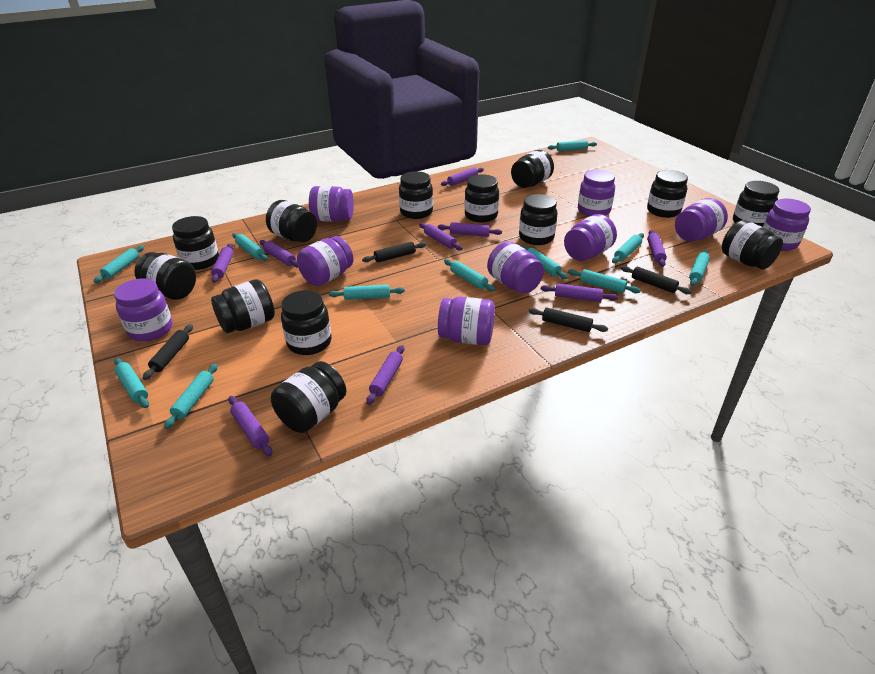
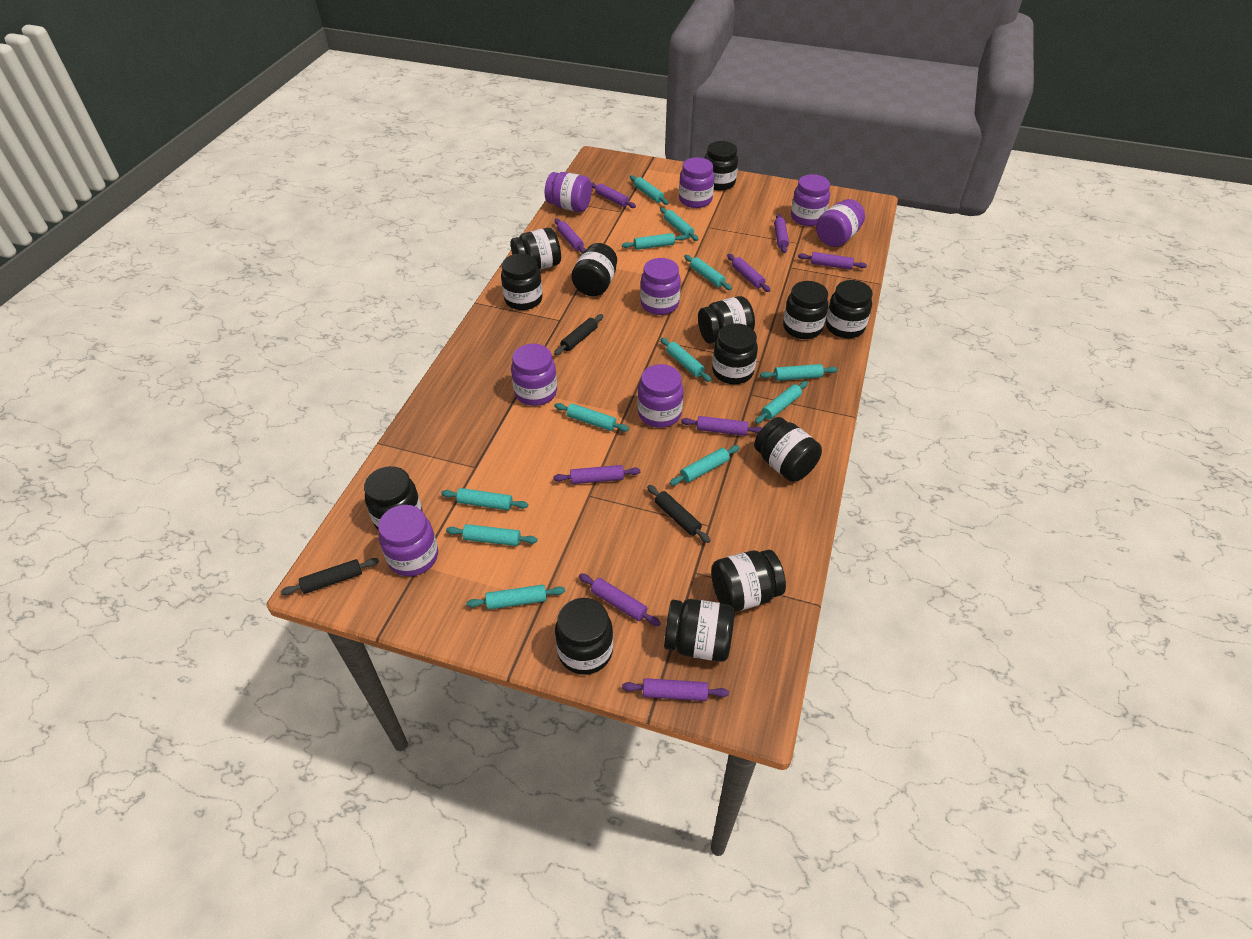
black rolling pin: [143,324,193,380] [362,242,426,262] [528,308,608,332] [620,266,692,294] = 4 -> [281,558,379,595] [554,314,603,355] [647,485,711,543] = 3
purple jar: [114,278,172,341] [297,236,353,286] [309,186,354,222] [438,297,495,345] [487,241,544,294] [564,214,617,261] [578,170,615,216] [675,198,728,242] [763,199,811,251] = 9 -> [378,505,438,576] [511,344,557,406] [545,172,592,212] [637,364,683,428] [640,258,681,315] [679,157,714,208] [791,174,830,226] [816,199,865,247] = 8
turquoise rolling pin: [93,245,144,283] [114,358,149,408] [164,363,218,429] [232,233,268,261] [329,285,405,300] [444,259,496,292] [521,246,568,279] [548,140,597,151] [568,269,641,293] [612,233,644,263] [689,250,710,286] = 11 -> [441,488,528,510] [446,524,537,546] [466,585,565,610] [554,403,629,432] [622,233,687,250] [630,175,669,205] [660,207,699,241] [661,338,711,382] [670,445,740,485] [684,255,732,290] [755,381,808,424] [760,364,837,381] = 12

